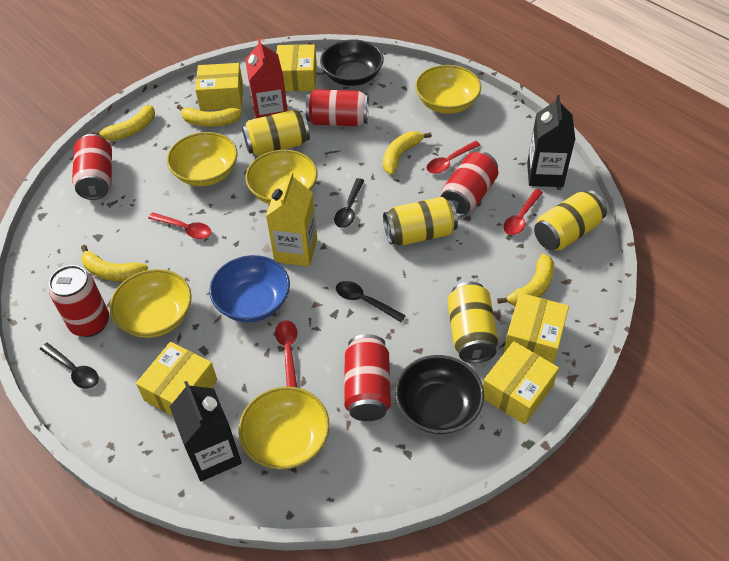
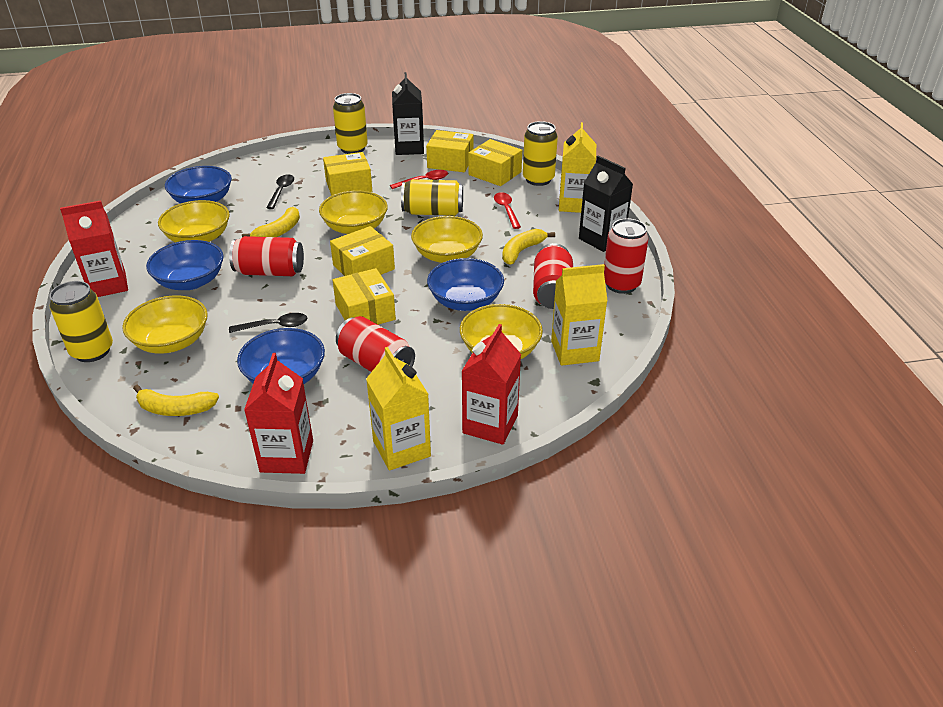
black bowl: [320,39,384,86] [395,355,484,434] = 2 -> none = 0
black spoon: [40,343,99,389] [334,178,364,228] [336,281,406,322] = 3 -> [229,313,307,333] [266,174,294,209] = 2
blue bowl: [209,255,290,322] = 1 -> [146,240,224,290] [165,166,232,204] [237,328,325,384] [427,258,504,311] = 4
red can: [49,265,109,337] [72,134,112,200] [306,89,369,126] [344,334,391,421] [440,151,498,216] = 5 -> [229,236,304,276] [336,316,415,372] [533,243,573,309] [604,218,649,294] = 4
red carton: [245,38,288,118] = 1 -> [60,200,128,297] [244,353,313,474] [461,324,521,445] = 3
red spoon: [148,212,211,239] [275,320,297,387] [426,141,480,174] [503,189,543,235] = 4 -> [390,170,448,189] [494,192,521,229] = 2
yellow banana: [81,245,148,281] [92,105,155,141] [177,105,242,127] [383,131,432,175] [497,254,554,306] = 5 -> [133,385,219,416] [242,207,300,237] [502,229,555,265] = 3
yellow carton: [266,171,317,267] = 1 -> [366,347,431,471] [551,264,608,366] [559,122,596,213] = 3

